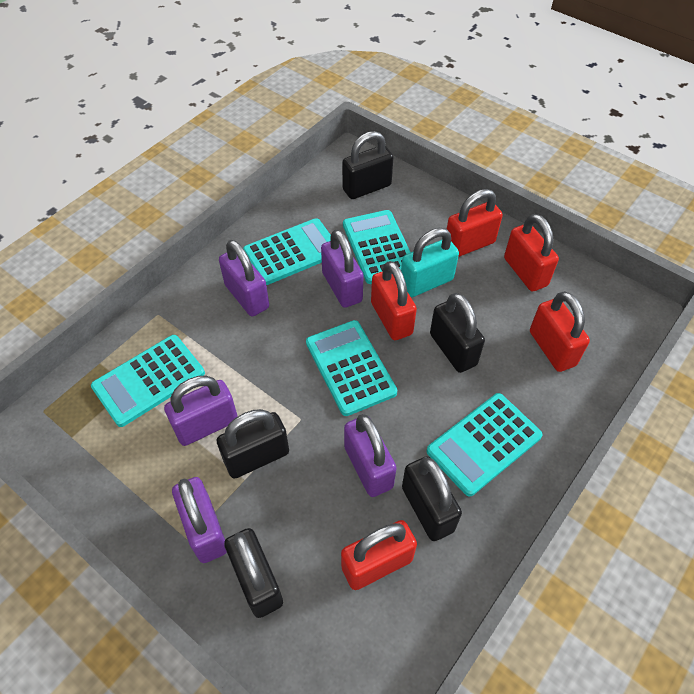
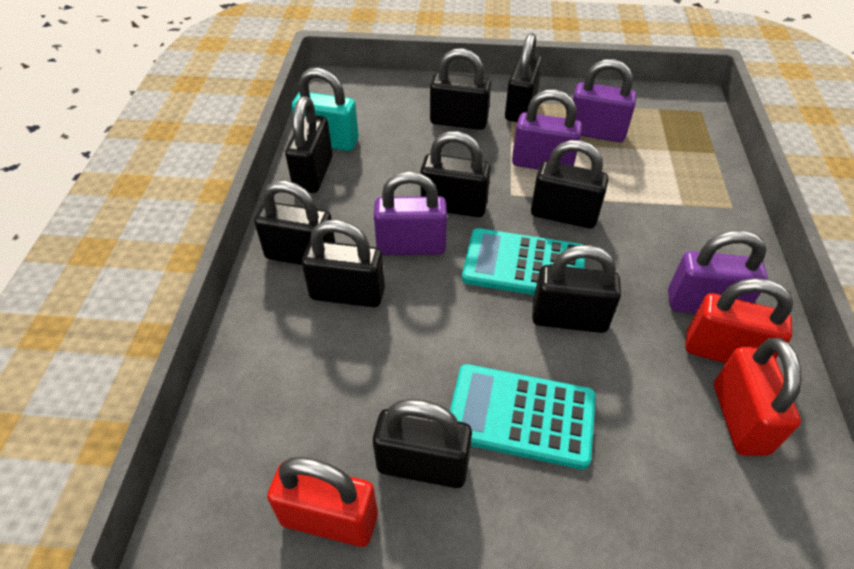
black padlock: [217,409,289,479] [224,528,283,618] [342,131,394,199] [402,456,462,541] [430,293,485,373] = 5 -> [254,181,335,265] [285,96,333,193] [302,220,385,307] [373,399,472,488] [420,131,491,217] [430,48,491,130] [505,33,542,122] [531,140,608,229] [532,245,621,333] = 9
purple padlock: [164,375,238,446] [172,477,227,563] [219,240,269,317] [321,229,364,308] [344,414,396,497] = 5 -> [374,171,447,255] [512,89,582,170] [573,59,636,142] [668,230,768,313] = 4
red padlock: [341,520,417,590] [371,261,417,340] [447,189,503,257] [504,214,559,292] [530,291,590,372] = 5 -> [267,457,378,547] [685,278,793,363] [714,338,802,456] = 3
turquoise calculator: [91,335,205,427] [243,218,331,285] [306,320,397,416] [343,210,411,284] [427,393,542,496] = 5 -> [450,364,596,470] [462,228,585,295] = 2

